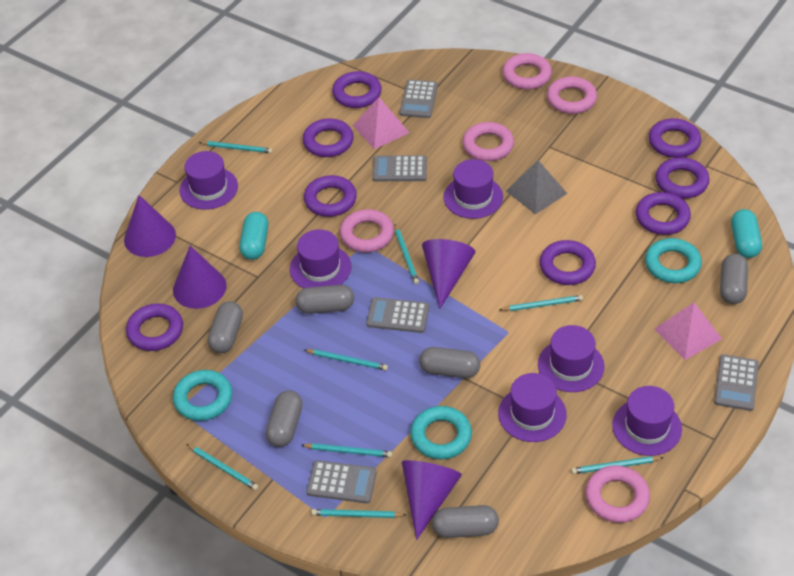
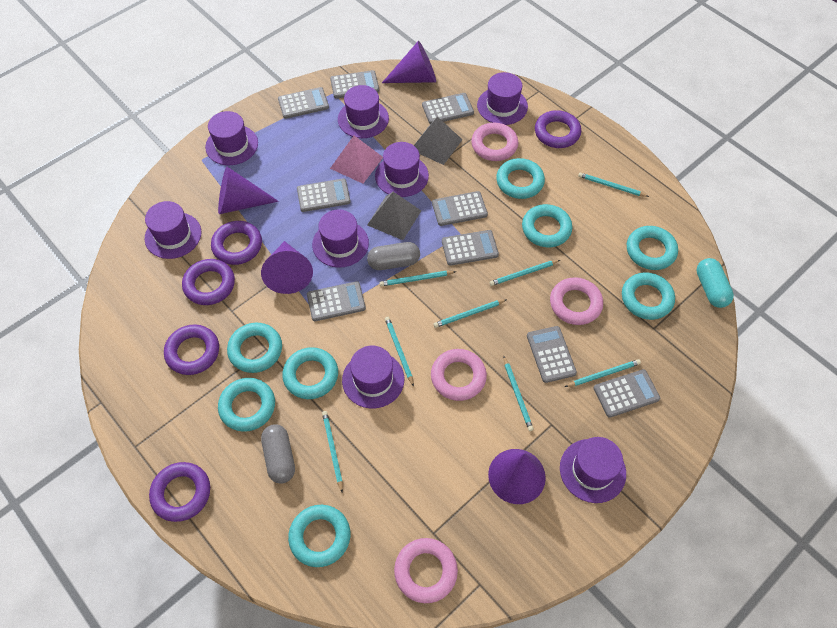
grey calculator: [307,460,377,503] [366,297,429,333] [372,155,427,181] [399,79,438,118] [714,354,759,411] = 5 -> [278,87,329,119] [297,178,351,212] [307,281,366,321] [330,70,379,99] [422,93,474,124] [432,191,488,226] [442,230,499,266] [527,326,577,383] [593,369,660,418] = 9
grey capsule: [208,301,243,353] [266,390,303,447] [295,285,354,314] [419,347,480,378] [432,505,499,538] [720,254,748,304] = 6 -> [261,424,295,484] [367,242,420,270] = 2
grey pyramid: [506,160,567,215] = 1 -> [367,192,421,240] [414,117,463,165] = 2
pink pyramid: [353,97,409,149] [654,302,722,360] = 2 -> [330,136,383,184] = 1
pink ring: [340,209,394,252] [462,122,514,161] [502,53,552,90] [547,76,597,114] [585,465,650,523] = 5 -> [394,538,458,603] [431,349,487,401] [471,123,518,161] [550,277,603,325] = 4
purple hat: [180,151,238,210] [290,229,352,289] [444,159,503,219] [498,373,567,442] [538,325,605,392] [612,386,682,456] = 6 -> [144,201,201,259] [205,111,258,165] [312,210,369,268] [338,85,389,138] [342,346,404,408] [375,142,429,197] [477,72,528,125] [560,437,626,503] = 8
purple ring: [126,304,183,351] [303,118,354,157] [304,175,357,217] [332,71,382,108] [540,240,596,285] [636,192,691,235] [649,118,701,158] [655,157,710,199] = 8 -> [149,462,210,522] [164,325,219,375] [182,259,235,305] [211,221,262,265] [535,110,581,148] = 5
turquoise capsule: [239,212,268,260] [731,209,762,258] = 2 -> [696,258,734,308] = 1
turquoise ring: [173,370,232,421] [410,406,472,460] [645,238,702,283] = 3 -> [218,378,275,432] [227,323,282,373] [282,347,338,399] [288,505,350,567] [496,158,545,199] [522,204,572,247] [622,272,675,320] [627,226,678,270] = 8

